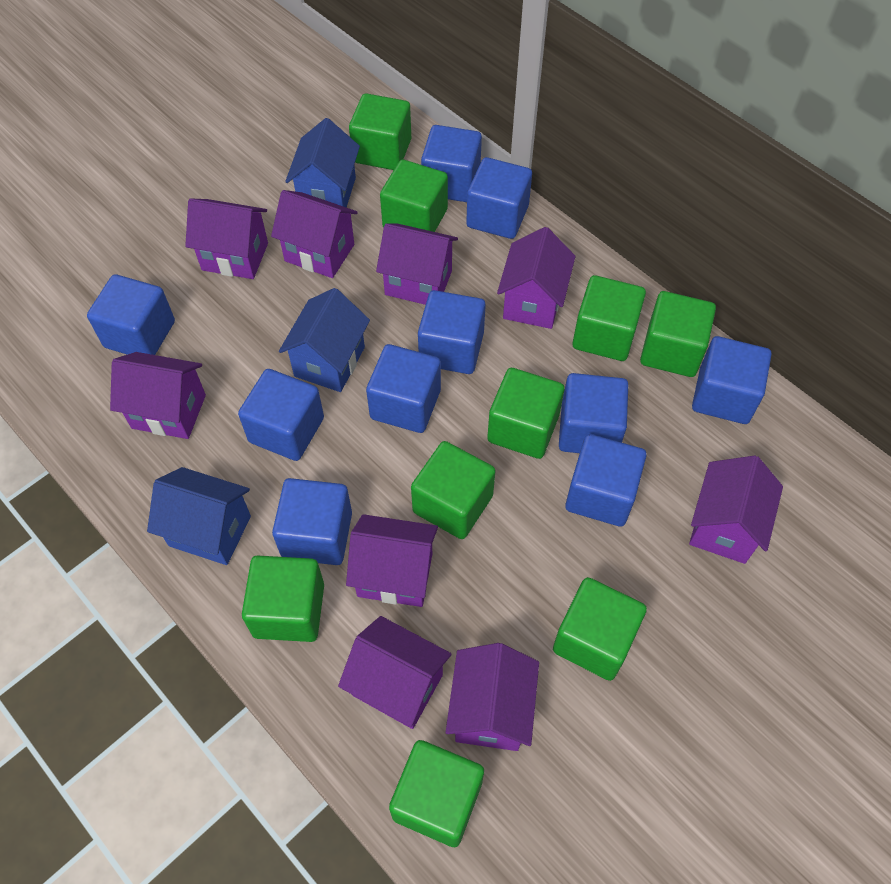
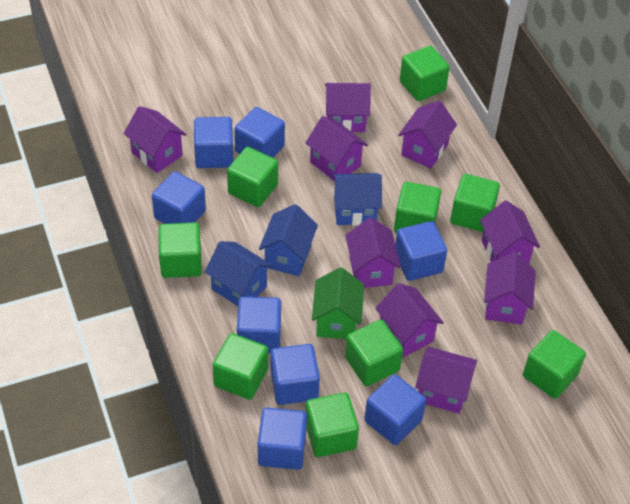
blue cube: [87,274,175,355] [238,369,324,461] [272,478,352,565] [366,344,441,433] [418,290,486,374] [421,125,482,202] [466,157,532,239] [559,373,628,453] [565,434,646,527] [692,336,771,424] = 10 -> [152,171,206,224] [194,117,233,168] [234,107,285,158] [237,297,281,353] [258,407,307,470] [271,344,320,405] [364,374,426,445] [395,221,447,281] = 8
green house: none = 0 -> [312,267,364,339] = 1

